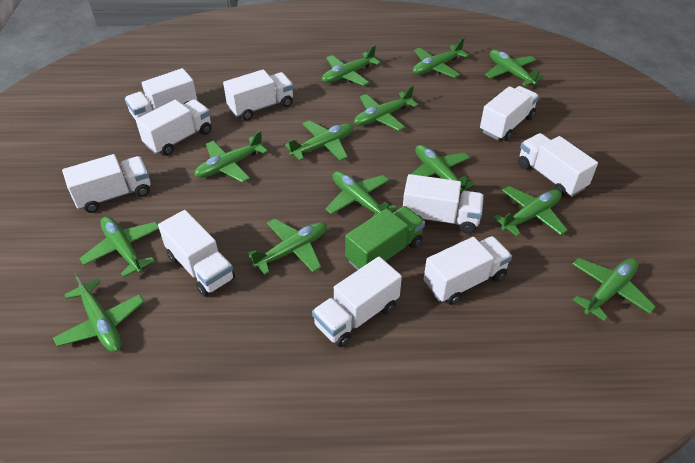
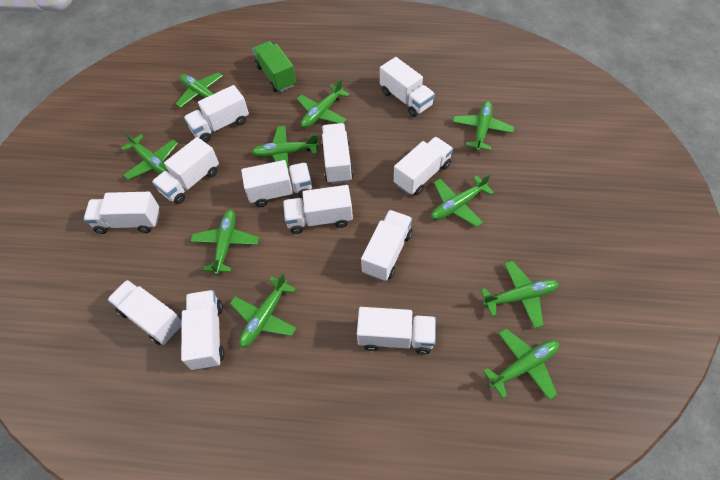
green plane: [53,272,144,352] [79,216,159,277] [194,131,268,182] [247,219,327,274] [285,120,354,161] [322,45,381,86] [325,171,397,217] [354,86,418,131] [406,145,475,192] [413,38,469,78] [485,50,544,86] [493,186,567,236] [572,258,656,321] = 13 -> [121,131,178,180] [176,72,223,108] [191,210,259,275] [230,273,297,348] [251,126,319,172] [297,79,350,128] [431,174,494,227] [453,101,514,151] [481,261,559,328] [483,329,559,400] = 10
white truck: [62,154,151,213] [124,68,197,120] [136,99,212,156] [158,210,235,297] [223,69,294,120] [312,257,402,347] [403,174,484,234] [424,236,512,305] [480,86,539,141] [518,133,598,197] = 10 -> [84,192,160,234] [107,280,182,345] [152,137,219,204] [181,290,225,370] [184,85,249,143] [241,160,312,207] [283,185,353,234] [321,123,353,184] [357,307,436,355] [361,210,412,281] [380,57,435,117] [394,137,453,195] = 12

